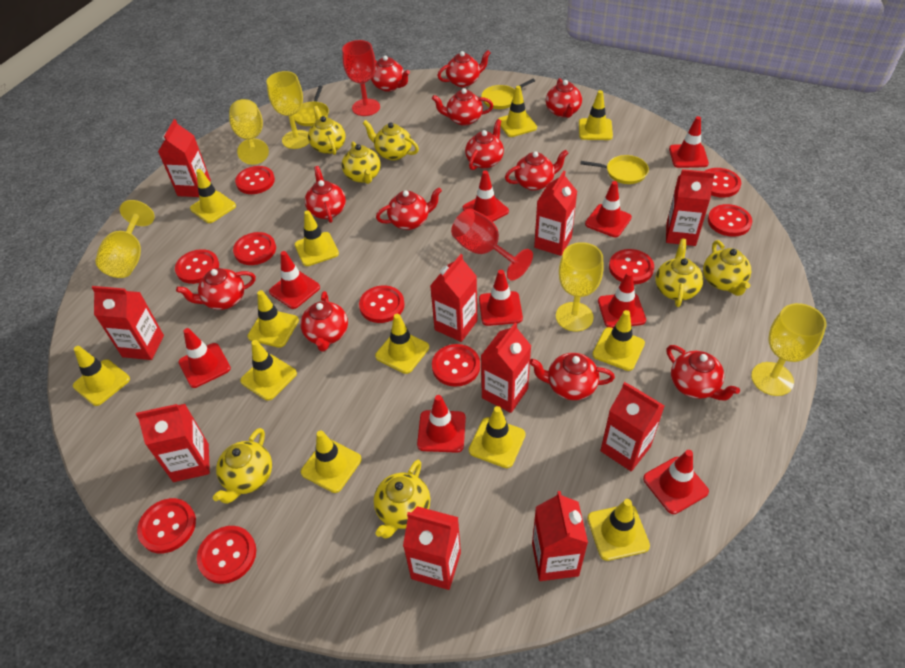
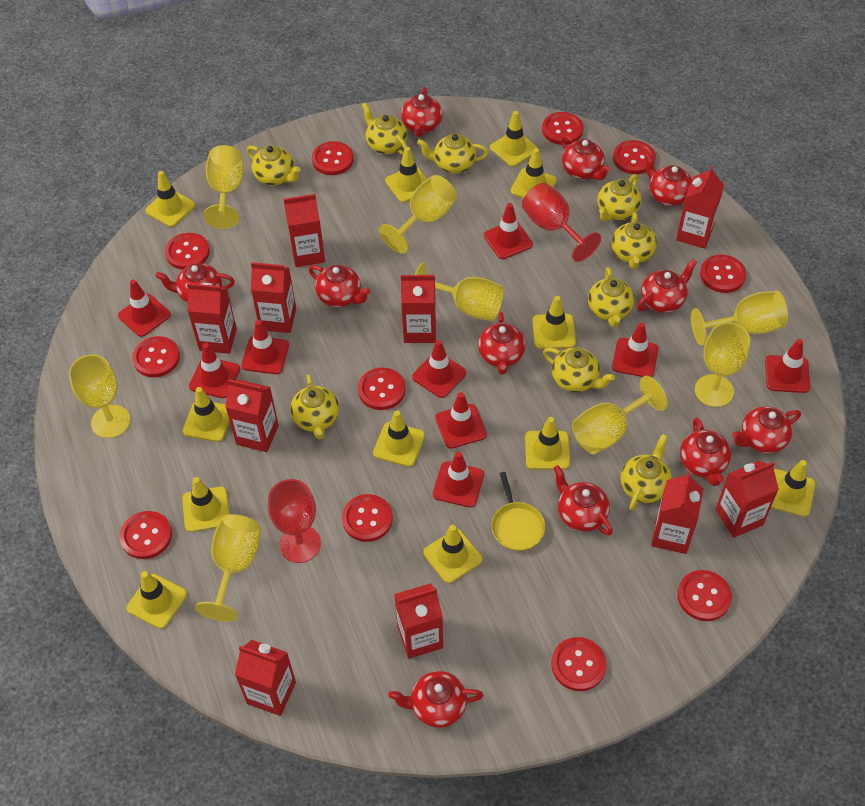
red button: [137,498,196,553] [175,249,219,284] [197,526,256,584] [233,232,276,265] [235,166,275,194] [359,285,404,323] [432,344,480,387] [609,249,654,284] [705,168,741,198] [708,204,752,237] = 10 -> [120,511,172,559] [132,336,180,377] [165,233,210,270] [312,141,354,175] [342,494,393,542] [358,368,406,410] [542,112,583,145] [551,637,606,691] [613,140,656,174] [677,570,732,621] [700,255,746,293] = 11
red teapot: [176,268,256,310] [300,291,348,352] [305,166,346,223] [371,55,410,92] [376,187,442,230] [432,88,493,126] [437,50,491,87] [465,119,504,170] [505,150,568,191] [530,353,615,400] [546,78,582,118] [667,345,740,401] = 12 -> [155,263,235,303] [309,265,370,307] [388,671,484,728] [401,87,442,137] [478,312,525,374] [553,465,613,536] [561,135,611,180] [637,259,697,313] [644,153,692,206] [680,417,731,486] [732,406,801,453] = 11
yellow goblet: [95,200,155,278] [229,99,269,165] [266,71,309,149] [556,242,604,331] [751,303,826,396] = 5 -> [69,354,130,438] [195,514,261,622] [203,145,244,229] [379,175,457,254] [415,262,504,321] [572,376,668,454] [691,291,788,346] [695,322,750,407] = 8
yellow pan: [293,86,329,126] [481,79,535,109] [580,155,649,184] = 3 -> [491,472,545,551] = 1
yellow teapot: [213,428,272,504] [308,106,346,155] [342,142,381,184] [363,120,419,161] [374,460,430,539] [655,239,703,307] [703,240,751,296] = 7 -> [247,145,301,185] [290,374,339,439] [362,102,408,155] [417,134,489,174] [543,347,615,392] [588,267,634,328] [597,174,641,222] [612,212,657,269] [620,434,672,511] = 9

